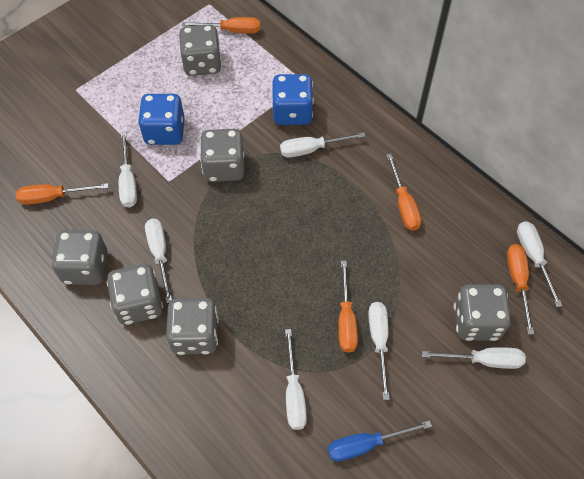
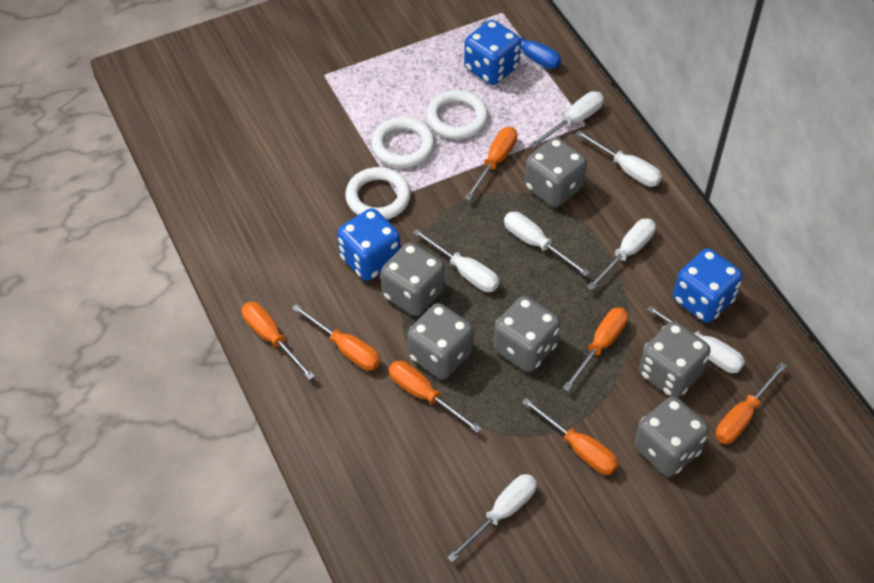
blue dice: [138,94,185,145] [272,74,314,125] = 2 -> [337,208,401,281] [464,20,521,85] [673,248,743,323] = 3
orange screwdriver: [16,183,108,205] [182,17,260,34] [338,261,358,353] [386,154,422,231] [507,244,534,335] = 5 -> [242,302,315,380] [292,304,380,371] [389,361,482,433] [464,127,518,200] [522,398,619,475] [563,307,628,391] [715,362,787,444] = 7
white ring: none = 0 -> [345,167,411,220] [371,117,435,168] [426,90,489,139] = 3

